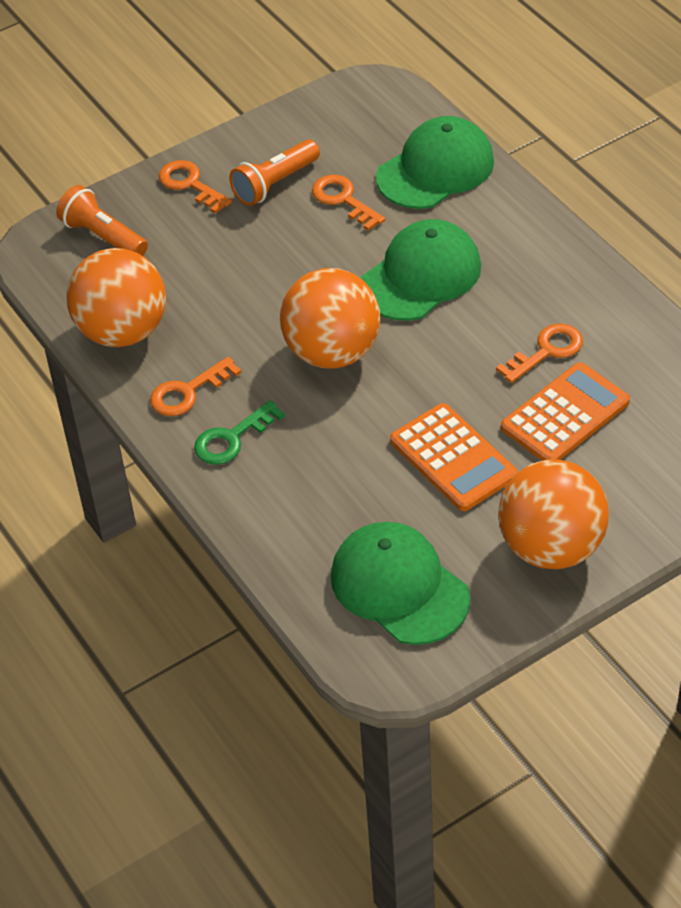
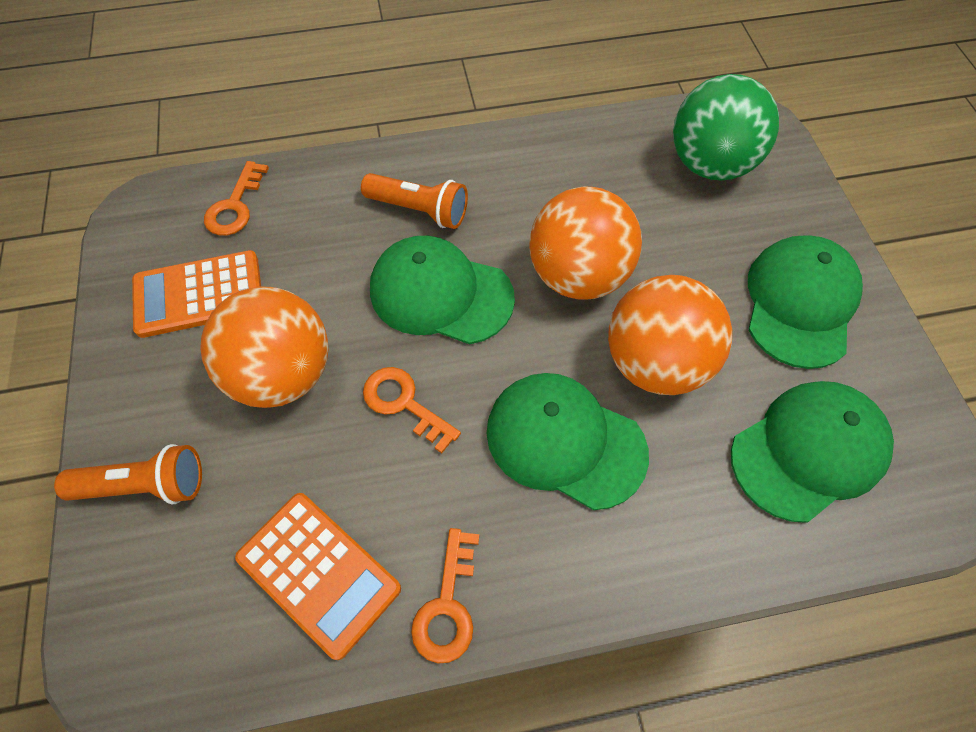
green ball: none = 0 -> [673,74,779,181] = 1
green cap: [331,522,471,645] [361,219,481,321] [376,116,494,209] = 3 -> [370,236,515,344] [486,373,649,510] [731,381,894,523] [748,235,863,369] = 4
green key: [194,400,285,465] = 1 -> none = 0
orange key: [150,357,241,416] [159,160,232,214] [312,175,385,231] [496,323,583,383] = 4 -> [204,161,269,236] [363,367,461,453] [411,528,479,663] = 3

